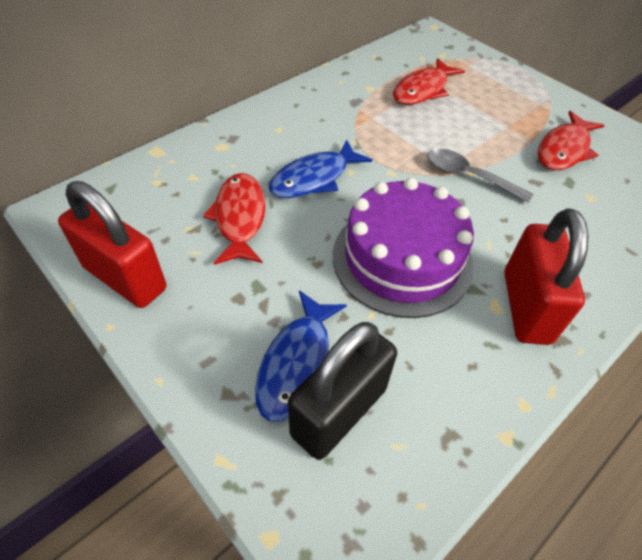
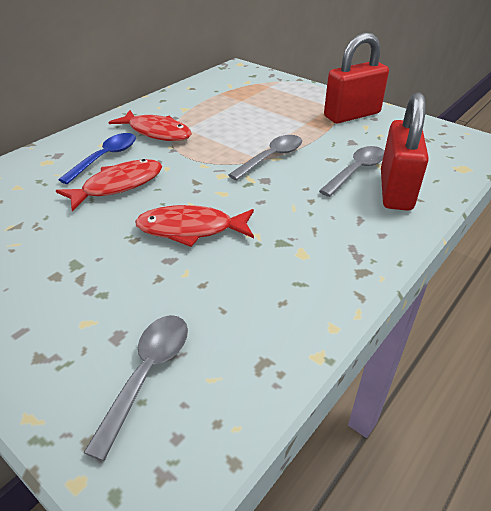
black padlock: [288,322,397,460] = 1 -> none = 0
blue fish: [255,290,347,422] [268,139,372,198] = 2 -> none = 0
blue spoon: none = 0 -> [58,133,136,184] = 1
grey spoon: [427,149,533,203] = 1 -> [83,315,188,461] [228,135,302,180] [319,146,384,197] = 3
purple cake: [333,178,474,318] = 1 -> none = 0

